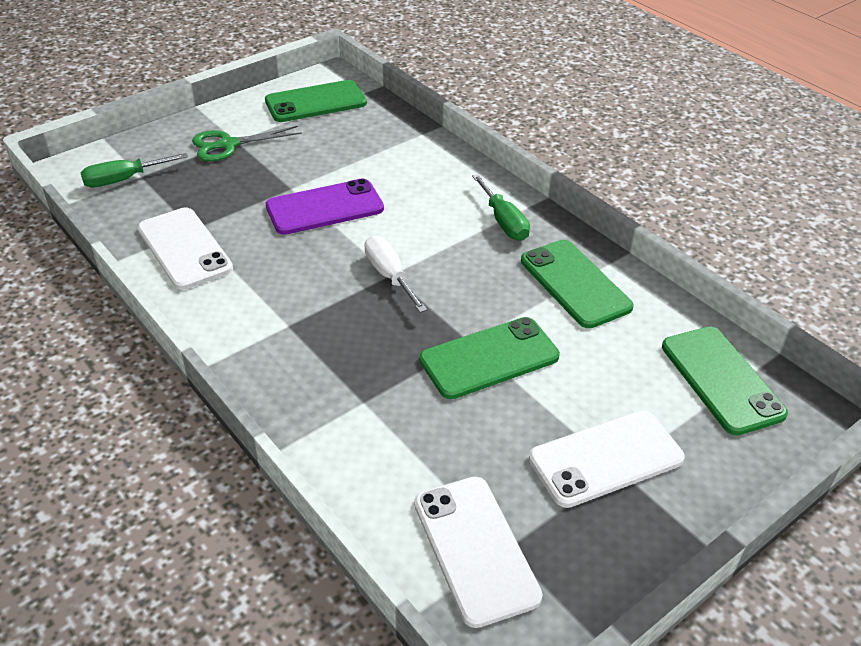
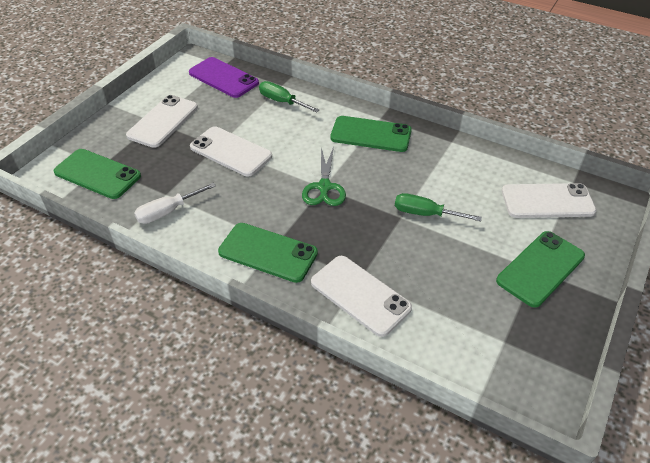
white phone: [138,208,233,290] [414,477,542,628] [529,410,685,508] = 3 -> [126,95,198,148] [190,126,272,176] [311,256,412,337] [502,183,597,218] = 4

